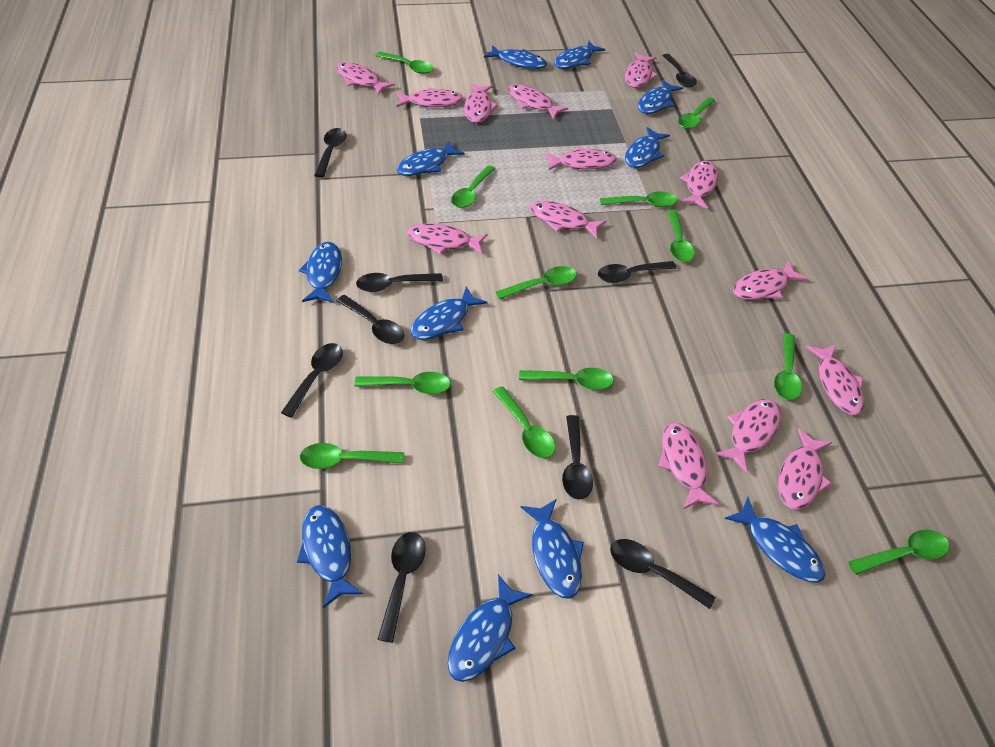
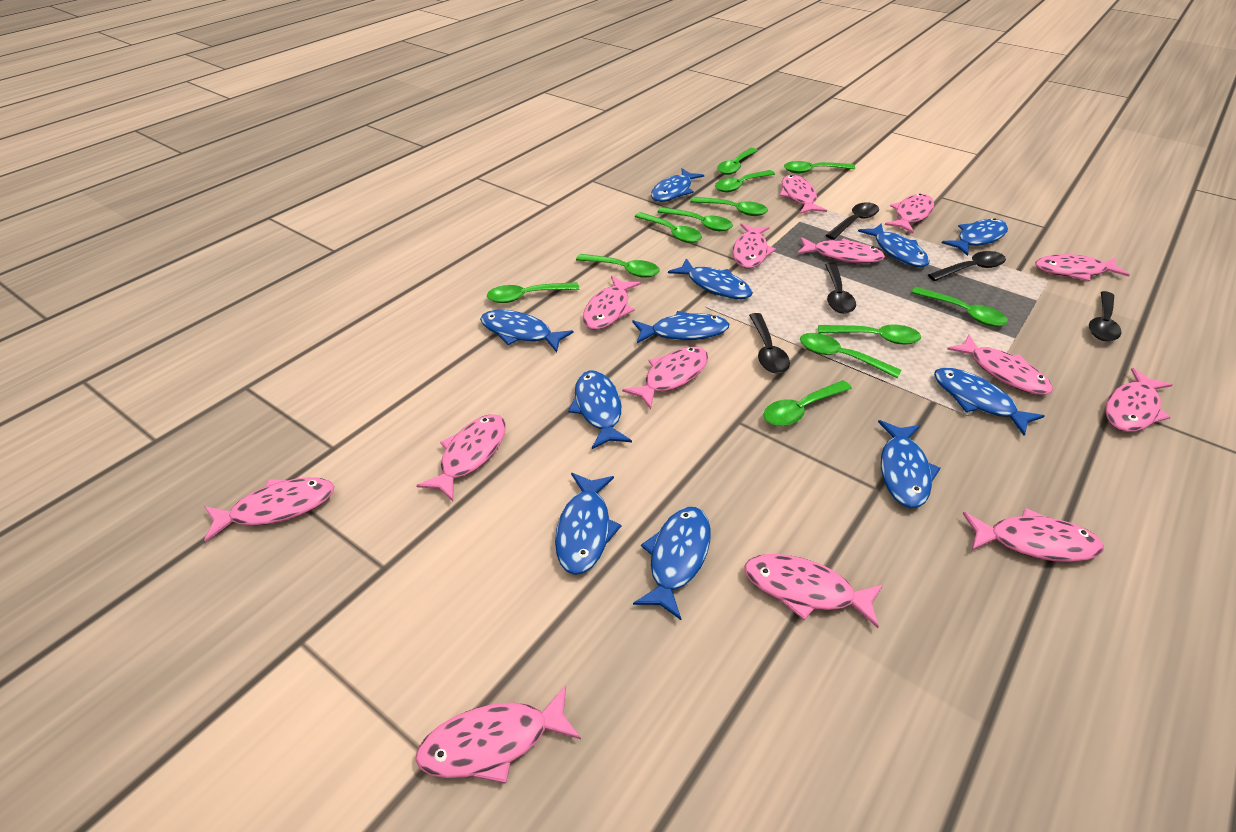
black spoon: [281,343,343,418] [314,128,347,178] [337,295,404,344] [356,273,443,292] [377,532,426,643] [562,415,593,500] [598,261,676,283] [610,539,715,609] [662,54,697,88] = 9 -> [749,313,790,374] [825,202,879,240] [825,263,856,314] [928,251,1006,281] [1089,291,1121,341] = 5

